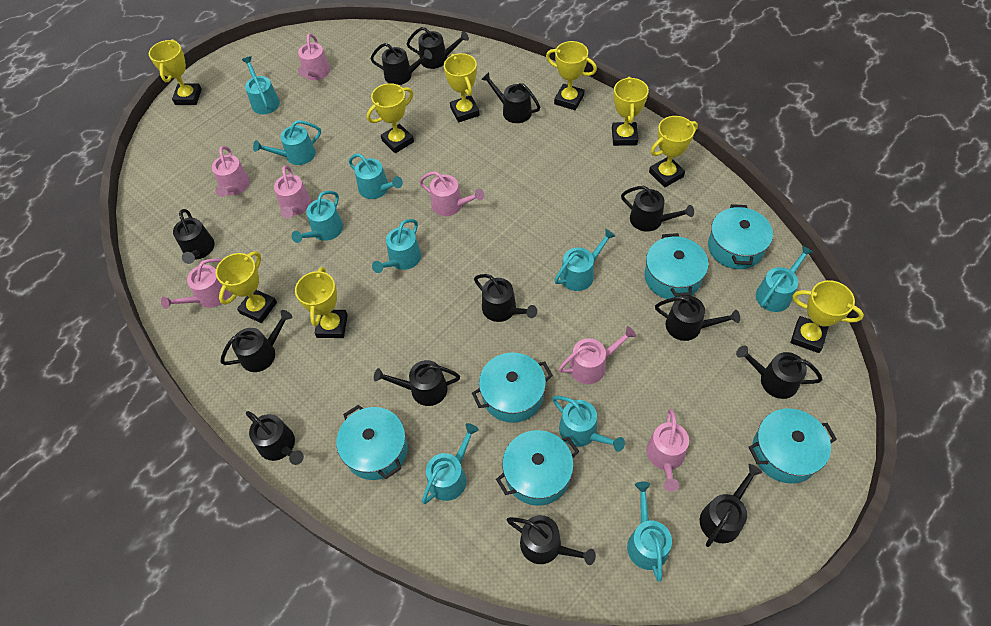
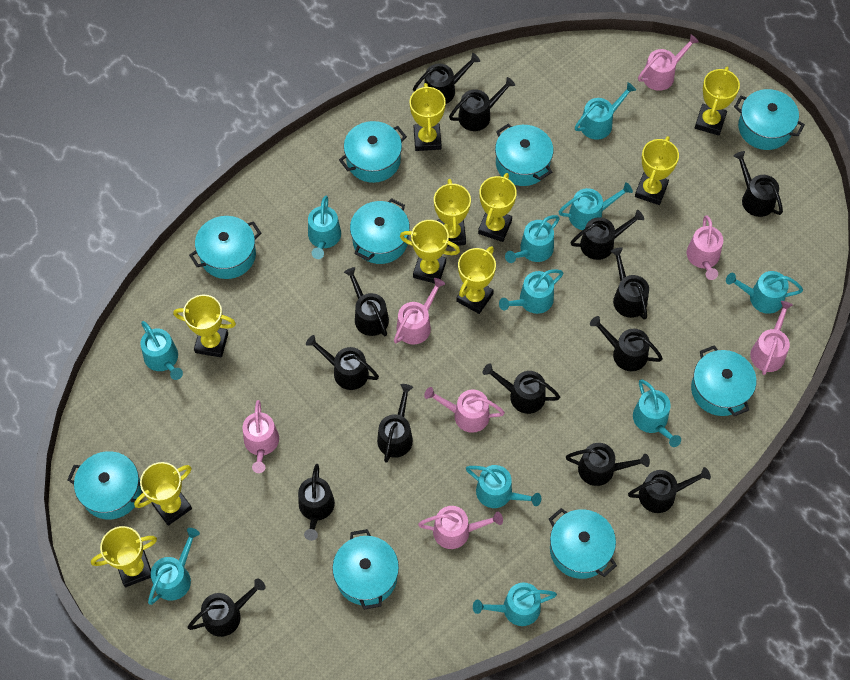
black watering can: [173,209,215,264] [220,310,292,372] [246,411,304,465] [370,43,432,85] [374,360,460,406] [406,27,469,69] [474,274,537,322] [481,72,540,123] [507,515,596,565] [621,186,694,232] [655,296,740,341] [700,464,762,547] [736,345,823,399] = 13 -> [187,578,265,637] [298,464,335,541] [306,335,379,390] [344,267,389,337] [377,384,413,463] [413,53,480,104] [449,77,515,131] [483,364,560,414] [566,443,650,486] [571,210,644,260] [590,316,663,371] [611,247,649,320] [628,467,711,513] [734,151,783,217] = 14
turquoise pot: [336,405,408,480] [472,353,553,423] [496,430,579,506] [644,233,708,299] [708,204,773,269] [749,409,837,483] = 6 -> [67,451,143,519] [189,216,261,279] [332,529,399,610] [339,121,407,183] [350,198,410,264] [495,124,553,186] [549,508,617,579] [691,345,756,416] [734,89,805,150] = 9
turquoise watering can: [242,56,280,114] [253,120,321,165] [292,191,343,243] [349,154,403,199] [372,219,421,273] [422,423,479,504] [552,396,625,452] [554,229,615,291] [627,482,672,582] [756,245,813,312] = 10 -> [140,321,183,380] [148,528,200,605] [308,196,341,259] [466,465,541,508] [473,582,557,626] [499,269,563,314] [505,215,560,263] [559,182,633,230] [575,82,636,140] [633,380,681,447] [726,271,803,314] = 11
yellow trophy: [149,39,202,105] [216,251,277,323] [295,267,348,338] [367,83,414,153] [444,53,480,123] [546,41,597,110] [612,76,649,146] [649,116,698,188] [790,280,864,353] = 9 -> [91,526,157,587] [134,462,192,526] [173,295,236,358] [400,220,460,283] [410,83,446,151] [434,179,471,246] [456,246,496,314] [478,173,517,242] [635,136,679,205] [695,67,740,136] = 10

